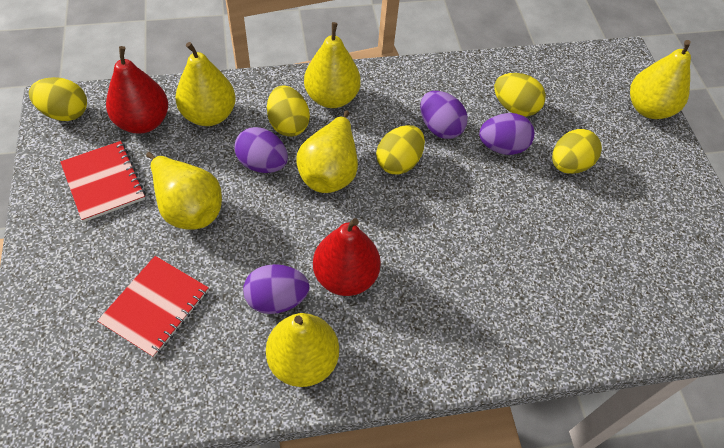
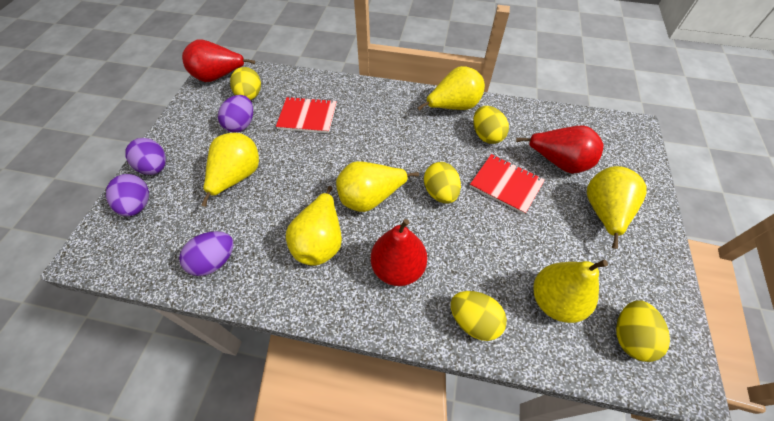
red pear: [106,46,168,134] [313,218,381,296] = 2 -> [182,39,255,82] [371,219,427,286] [516,125,603,174] = 3

